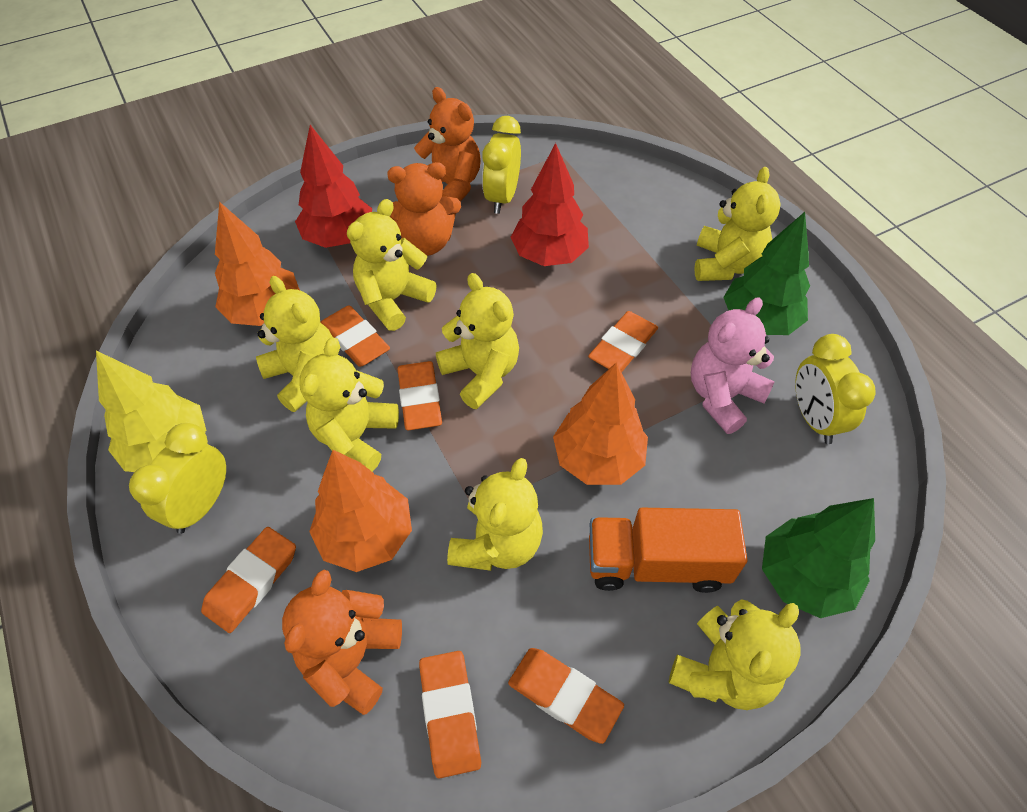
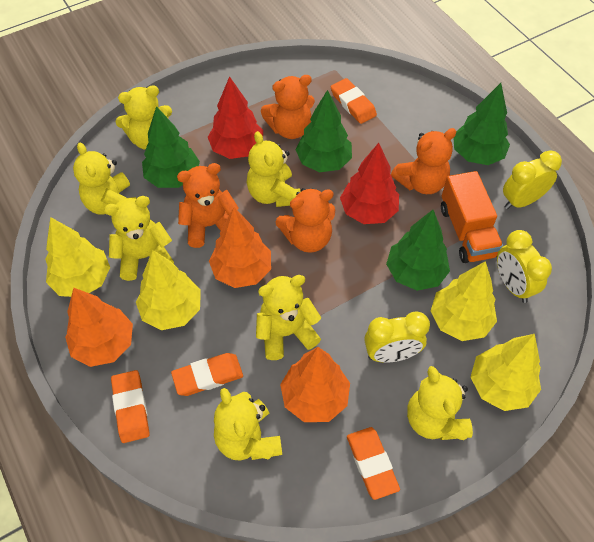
green tree: [723,212,810,335] [762,498,875,618] = 2 -> [142,106,200,188] [296,90,352,172] [386,210,450,291] [453,83,510,165] = 4
orange eraser: [201,527,296,633] [321,305,390,367] [398,361,442,430] [419,651,481,779] [508,648,624,744] [588,311,658,372] = 6 -> [111,370,150,443] [171,353,243,396] [331,78,377,124] [347,427,400,500] = 4
orange teddy bear: [282,570,402,715] [387,162,461,256] [414,87,481,202] = 3 -> [177,163,239,248] [261,75,315,139] [276,188,335,253] [391,128,457,194] = 4
pink teddy bear: [691,297,775,434] = 1 -> none = 0
yellow tree: [96,351,206,472] = 1 -> [45,217,110,297] [136,250,201,330] [431,261,497,341] [471,334,541,411] = 4

